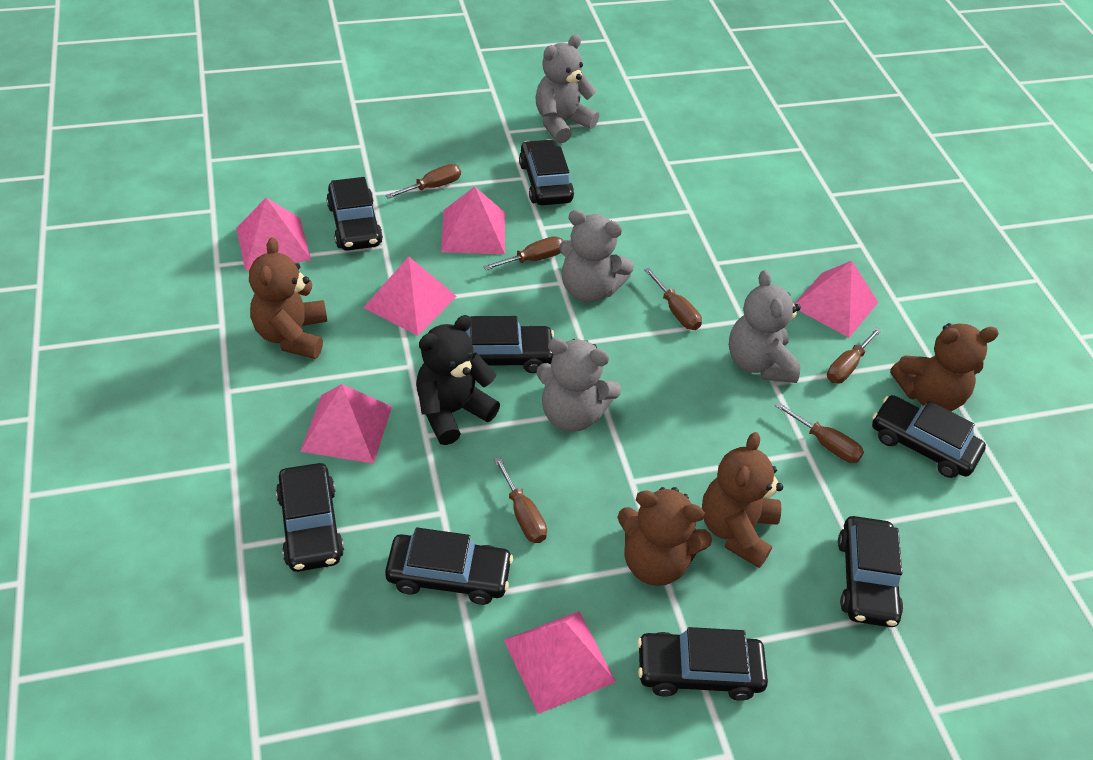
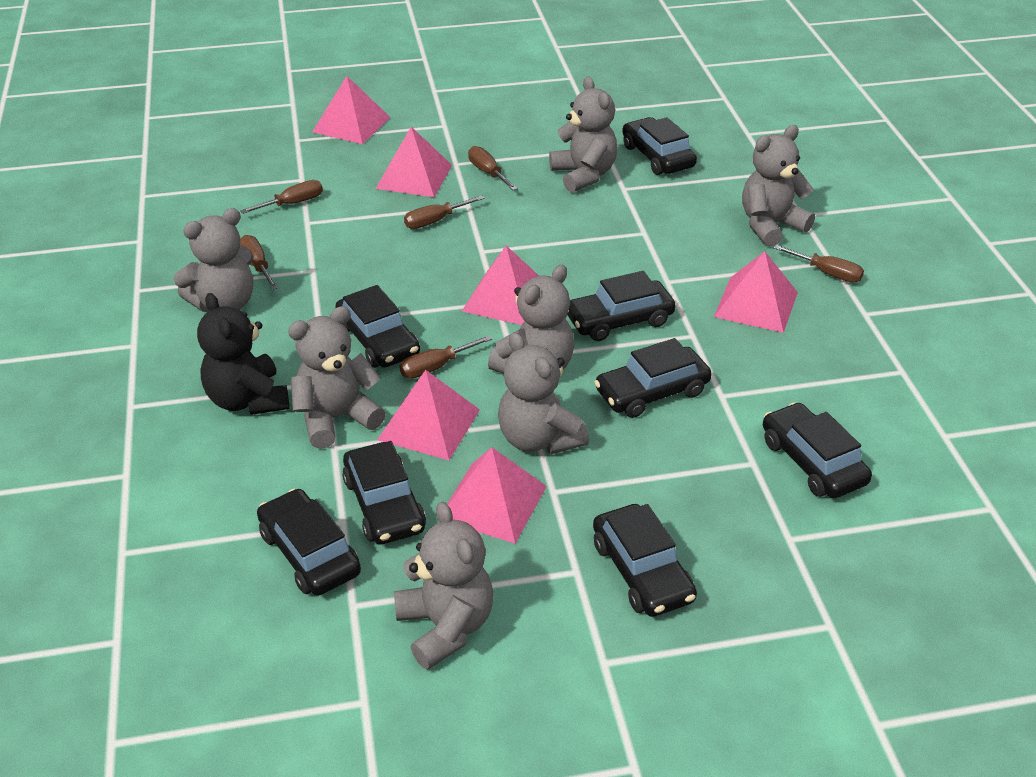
brown teddy bear: [249,237,327,359] [617,487,712,586] [702,432,783,568] [890,323,999,411] = 4 -> none = 0
grey teddy bear: [535,35,599,143] [536,338,621,432] [559,210,634,302] [729,270,801,383] = 4 -> [173,208,254,312] [288,306,385,449] [394,502,493,670] [488,265,574,373] [498,332,589,454] [549,76,617,193] [742,125,815,247] = 7

